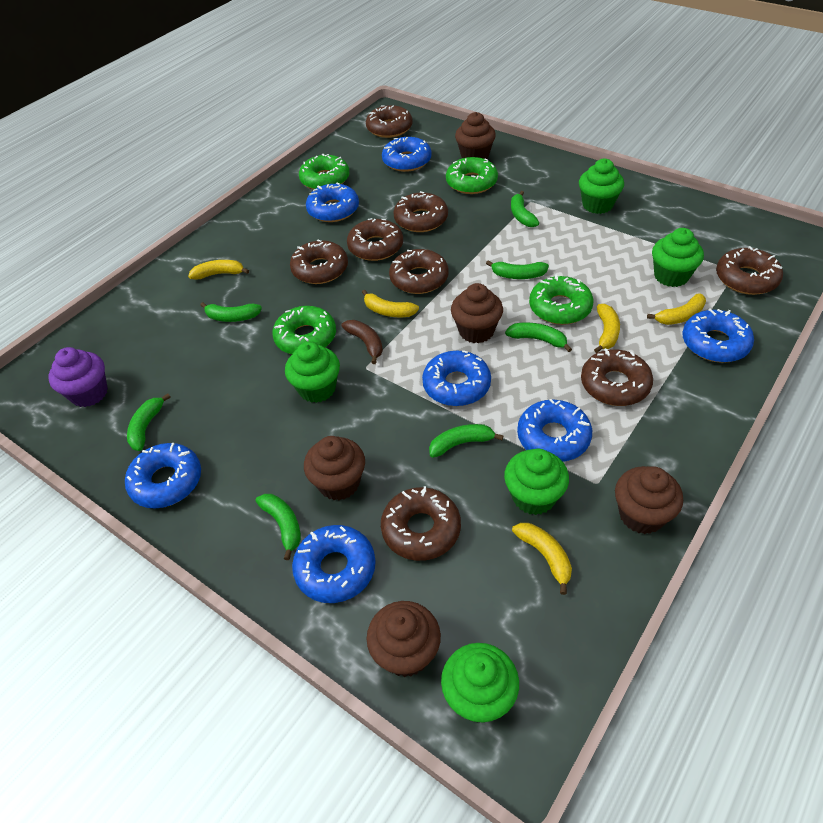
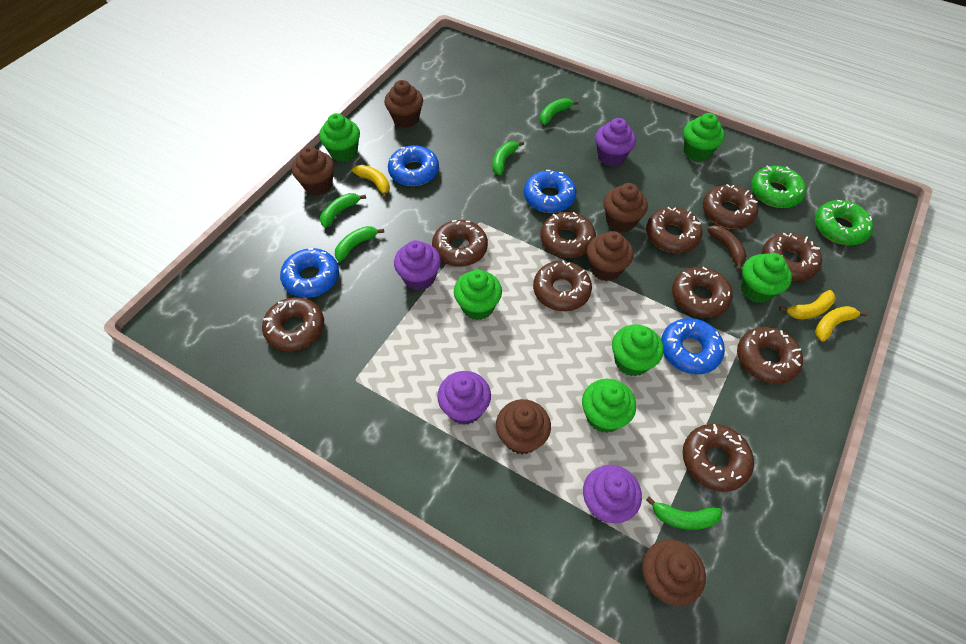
blue donut: [125,443,201,509] [292,525,376,603] [306,183,359,222] [382,137,431,172] [422,350,491,406] [517,399,592,462] [682,308,754,363] = 7 -> [280,248,339,298] [388,145,439,186] [524,170,577,213] [661,318,725,374] = 4
brown cupcake: [304,436,365,501] [367,601,441,677] [451,283,503,343] [455,112,496,159] [615,466,683,534] = 5 -> [292,146,334,195] [384,80,423,128] [496,399,551,454] [587,231,634,281] [604,183,648,232] [642,540,706,606] = 6
brown donut: [290,239,348,284] [347,218,403,261] [366,105,413,138] [381,486,461,561] [389,249,449,294] [393,191,448,232] [581,348,653,406] [716,246,783,295] = 8 -> [262,297,324,351] [432,220,488,267] [533,260,592,311] [540,212,596,258] [646,207,703,253] [672,267,733,318] [682,424,754,492] [703,184,758,229] [737,327,803,384] [762,233,822,281] = 10
green banana: [127,394,171,451] [200,302,262,322] [256,494,301,560] [429,424,503,457] [486,260,549,279] [505,322,572,352] [511,191,539,227] = 7 -> [320,193,366,228] [335,226,384,262] [493,141,524,175] [540,98,579,125] [646,497,722,530] = 5
green cupcake: [285,342,340,403] [441,643,519,723] [504,449,569,515] [579,159,624,214] [652,228,704,287] = 5 -> [319,113,360,162] [454,270,502,320] [582,379,636,433] [612,324,664,376] [683,113,725,162] [741,253,792,303] = 6
green donut: [272,306,336,354] [299,154,350,190] [446,157,498,194] [529,274,594,325] = 4 -> [751,166,806,208] [815,200,874,245] = 2
purple cupcake: [48,347,108,407] = 1 -> [394,240,441,290] [437,371,491,425] [583,465,642,523] [595,118,636,166] = 4
yellow banana: [188,260,249,280] [362,290,419,317] [512,523,572,595] [594,304,620,353] [647,293,706,325] = 5 -> [352,165,390,199] [779,290,836,319] [815,306,867,342] = 3

